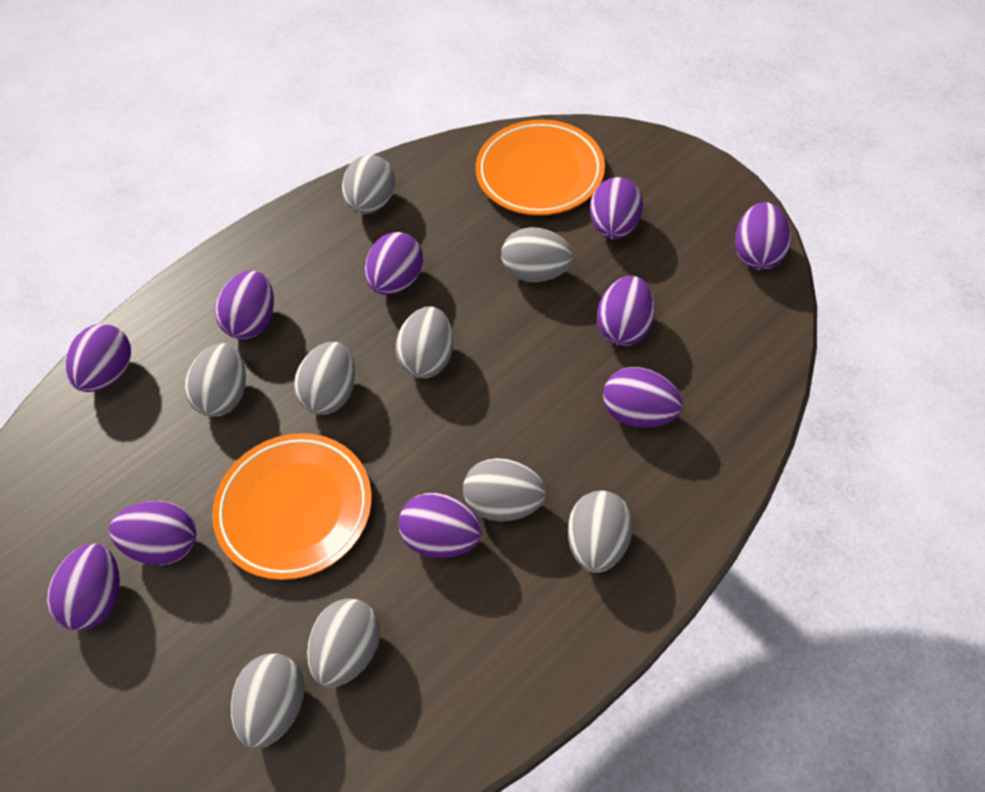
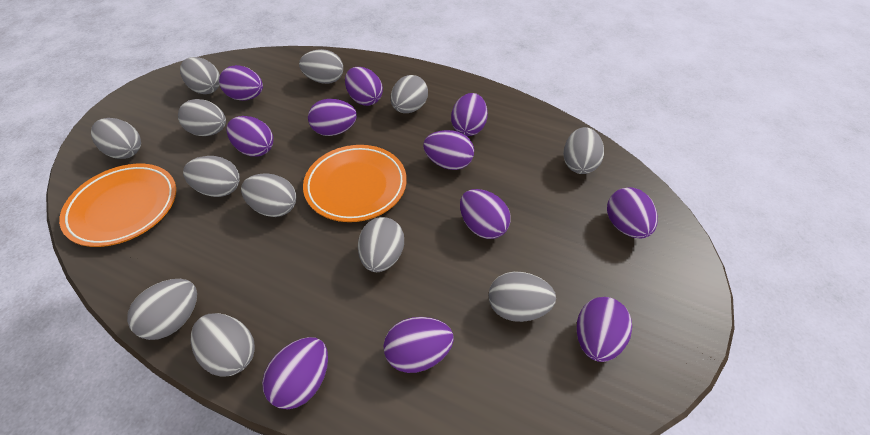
grey egg: [185,343,246,417] [231,653,305,749] [294,342,355,415] [307,598,381,687] [342,155,395,214] [395,307,453,378] [463,458,546,522] [501,227,573,282] [568,491,633,573] = 9 -> [91,118,141,159] [127,279,197,340] [178,99,226,136] [180,57,220,94] [183,156,240,197] [191,313,255,377] [241,173,296,217] [299,49,343,84] [358,217,404,272] [391,75,428,113] [489,272,556,322] [563,127,604,174] = 12
purple egg: [47,543,120,631] [65,324,131,392] [109,501,196,565] [215,270,274,339] [365,232,423,295] [399,493,482,558] [590,177,643,239] [597,276,655,346] [603,367,683,428] [735,202,791,270] = 10 -> [219,65,263,101] [227,116,273,157] [262,337,328,409] [308,99,357,136] [345,67,383,106] [383,317,454,373] [423,130,474,170] [451,93,488,136] [460,189,511,239] [577,297,632,362] [607,187,658,239] = 11

